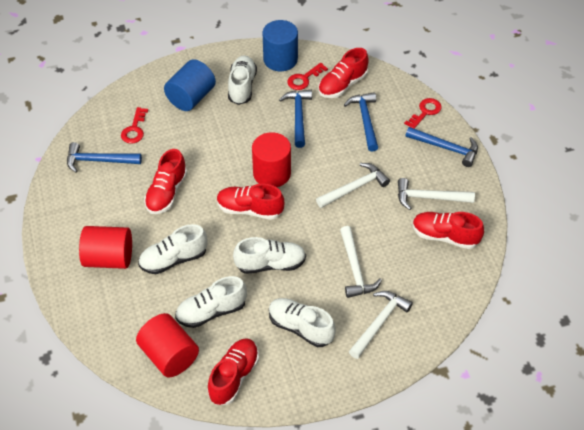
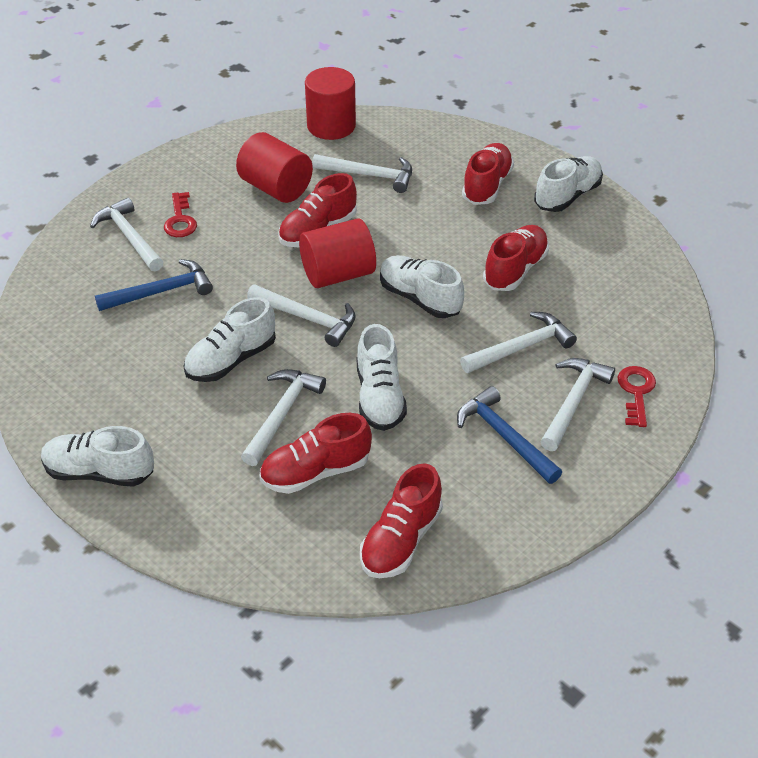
blue cylinder: [164,59,216,111] [263,20,298,71] = 2 -> none = 0
blue hammer: [67,142,142,172] [279,90,312,148] [344,92,378,152] [406,127,478,167] = 4 -> [95,259,213,311] [457,386,562,484] = 2
red key: [121,107,148,144] [287,63,328,90] [404,98,442,129] = 3 -> [164,192,197,237] [618,366,656,427] = 2
white hammer: [316,163,390,208] [340,226,382,298] [349,291,413,359] [398,178,475,210] = 4 -> [90,197,163,271] [241,369,326,466] [247,284,356,347] [312,154,412,193] [460,312,577,373] [540,358,615,451] = 6

